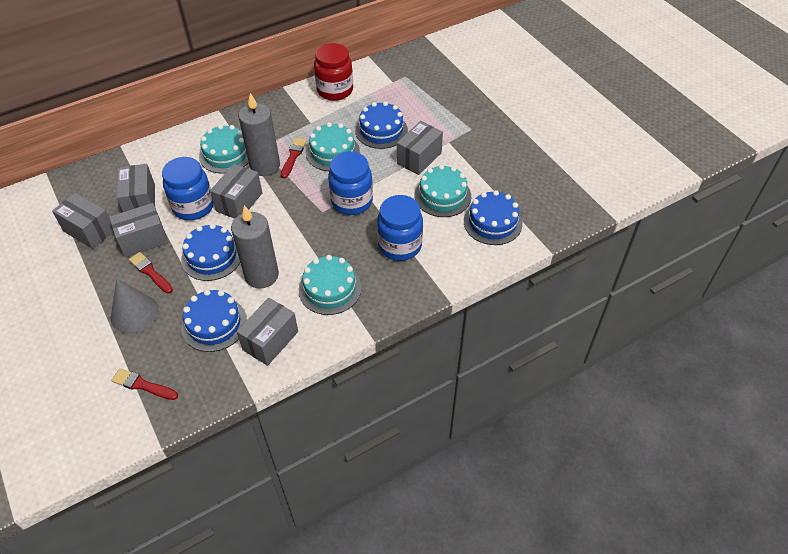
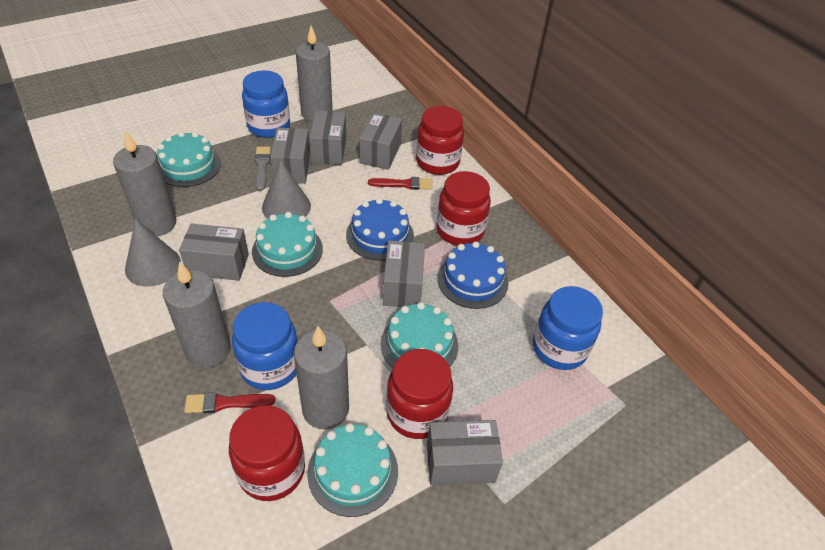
blue cake: [181,223,240,281] [181,289,247,352] [355,101,408,149] [464,190,523,245] = 4 -> [346,198,414,261] [437,241,509,309] = 2
grey brush: none = 0 -> [255,147,271,191] = 1
grey candle: [231,205,279,289] [238,93,280,176] = 2 -> [113,131,176,236] [163,261,231,368] [294,326,349,429] [296,26,333,122] = 4
grey cone: [111,279,159,334] = 1 -> [125,219,181,287] [262,160,311,219] = 2
red brush: [111,368,178,400] [129,252,173,293] [281,138,307,178] = 3 -> [184,392,275,413] [368,177,433,190] = 2
red jar: [314,43,353,101] = 1 -> [229,405,305,501] [386,349,453,439] [416,106,464,175] [436,171,491,245] = 4

